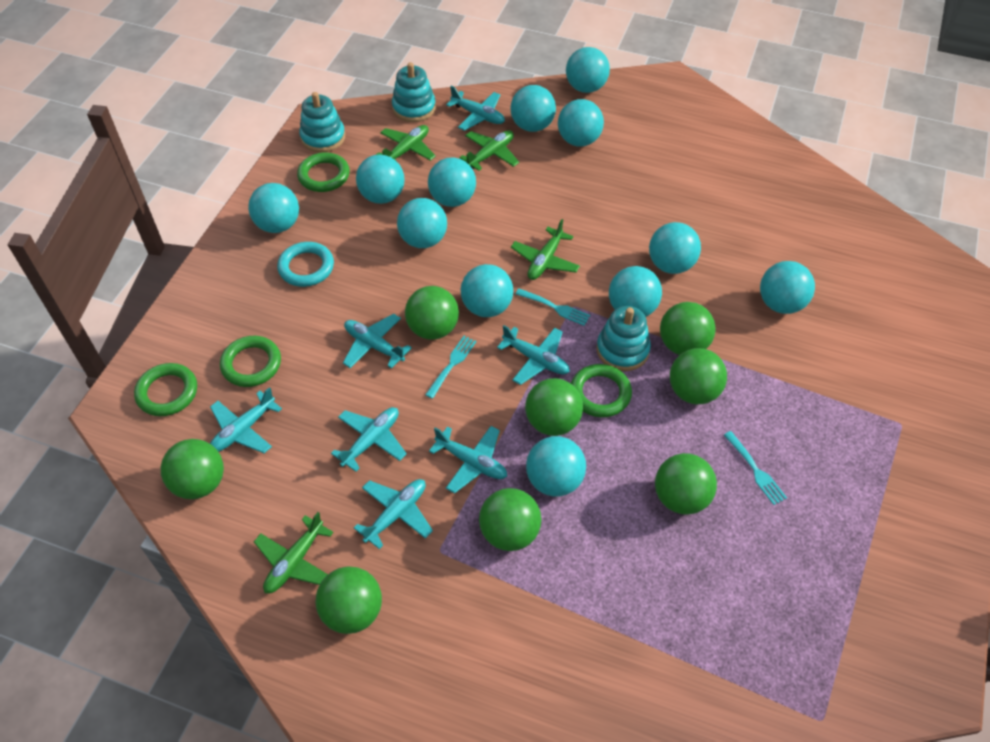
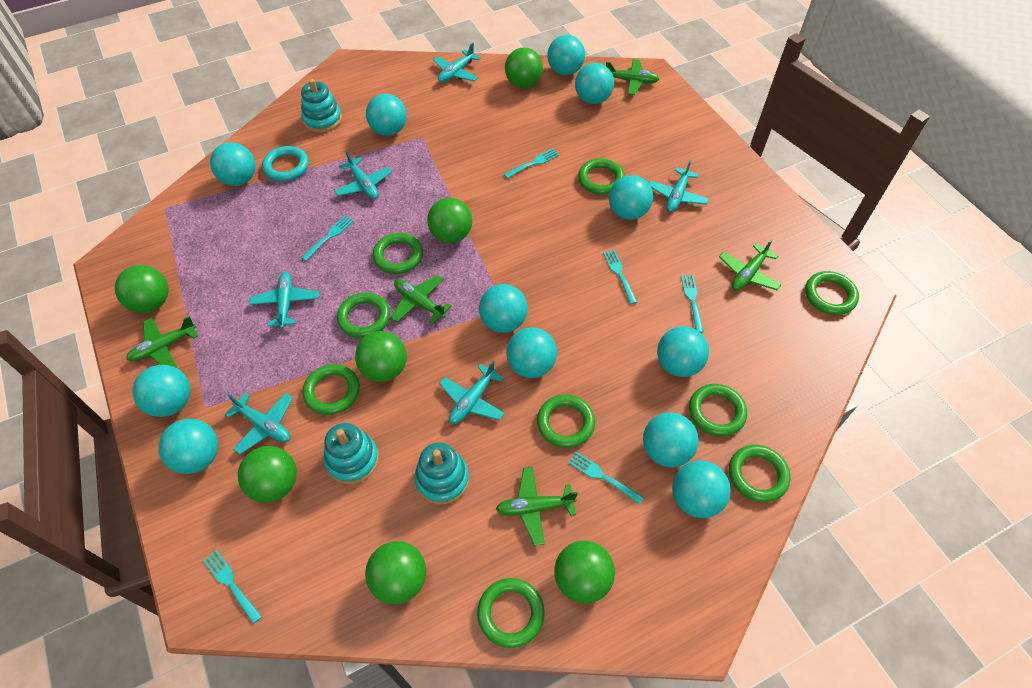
green ball: [161,439,224,499] [315,566,382,634] [405,286,459,340] [479,488,541,551] [525,378,583,436] [655,453,717,515] [660,302,716,355] [670,348,727,404] = 8 -> [115,265,169,313] [238,446,297,503] [355,331,407,382] [365,541,426,605] [427,198,472,243] [505,47,543,88] [554,540,615,604] = 7
green plane: [254,512,333,594] [376,125,436,161] [460,130,519,171] [511,219,580,280] = 4 -> [126,316,198,368] [391,275,452,324] [496,467,578,545] [606,59,659,95] [719,239,781,290] = 5
green ring: [134,363,197,416] [220,336,281,387] [297,152,350,192] [571,364,632,417] = 4 -> [303,364,360,415] [337,293,390,338] [373,233,423,274] [477,578,544,648] [537,394,595,448] [578,158,625,195] [689,384,747,436] [729,445,790,502] [805,271,859,315] = 9
turquoise fork: [425,336,476,399] [515,288,590,326] [724,431,787,505] = 3 -> [203,550,262,624] [301,215,354,261] [504,149,559,179] [568,452,644,505] [603,249,637,304] [681,275,704,333] = 6
turquoise plane: [210,387,282,453] [331,407,407,472] [343,314,412,368] [354,479,433,549] [429,426,507,494] [446,86,505,131] [497,325,570,385] = 7 -> [225,393,293,454] [249,272,319,329] [334,151,392,199] [433,43,481,83] [439,360,505,424] [649,160,709,212] = 6

